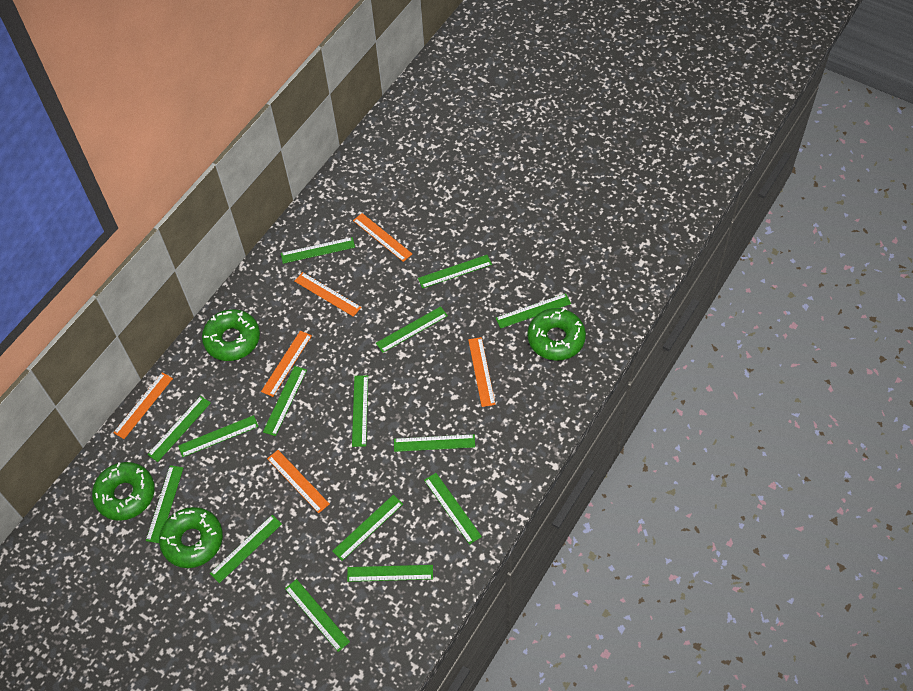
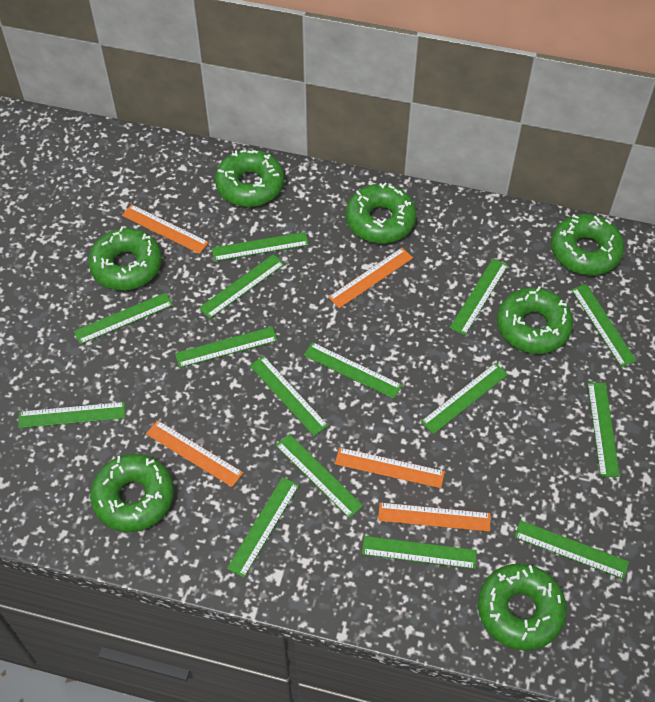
green donut: [92,462,155,521] [159,507,223,568] [202,309,260,361] [527,308,586,361] = 4 -> [88,226,162,291] [90,454,174,532] [215,149,284,207] [346,183,416,244] [478,564,567,651] [497,286,573,354] [551,214,624,275] = 7
orange ruler: [113,372,173,439] [261,331,312,397] [267,450,329,513] [295,272,361,317] [353,213,412,262] [468,337,496,407] = 6 -> [122,204,209,254] [146,420,243,487] [328,248,413,308] [335,448,445,488] [378,502,491,532] = 5

